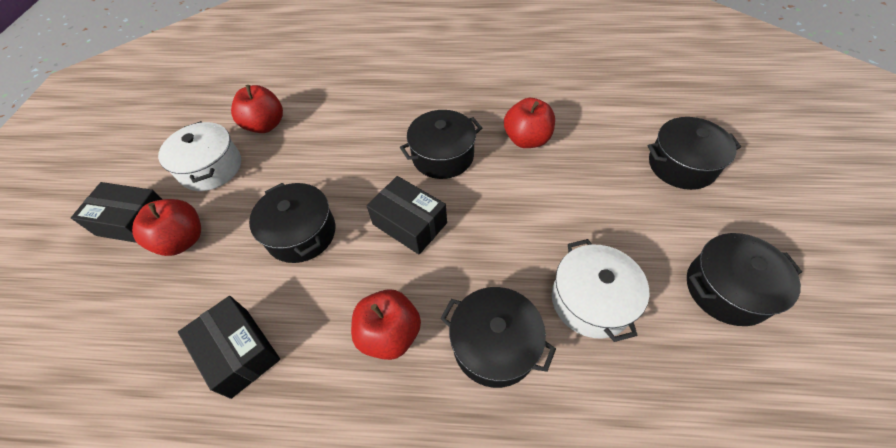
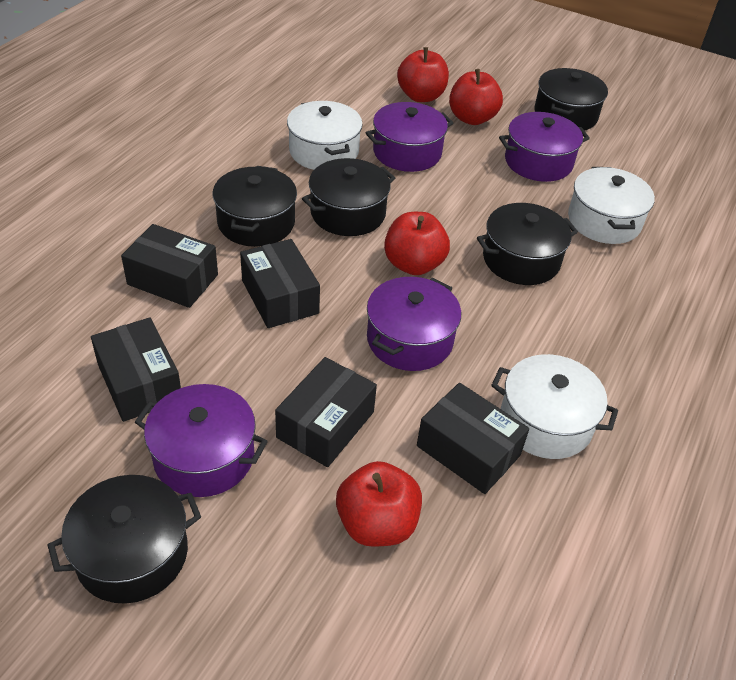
black box: [71,182,163,243] [178,296,280,399] [367,176,447,254] = 3 -> [91,317,181,422] [121,224,218,308] [240,239,320,328] [275,357,377,467] [417,383,529,494] = 5
purple pot: none = 0 -> [135,384,268,497] [366,102,453,172] [367,277,461,371] [499,112,590,182] = 4
white pot: [158,121,241,191] [552,239,649,342] = 2 -> [287,101,363,170] [491,354,618,459] [568,167,655,244] = 3

